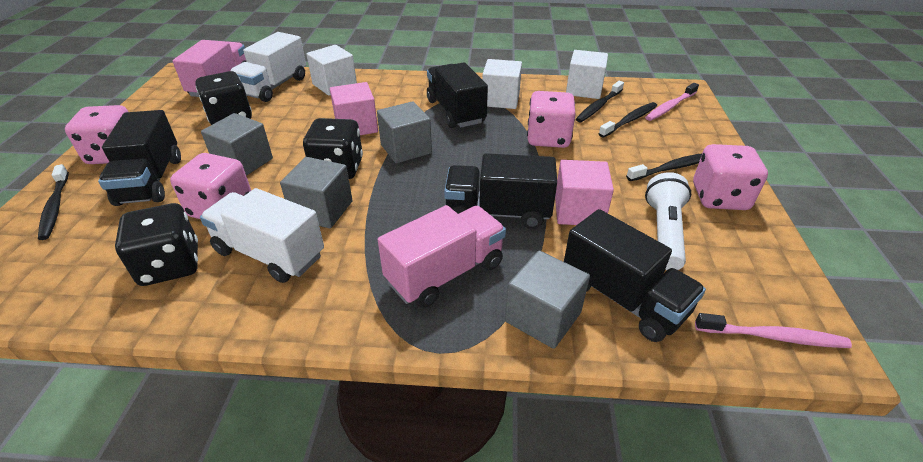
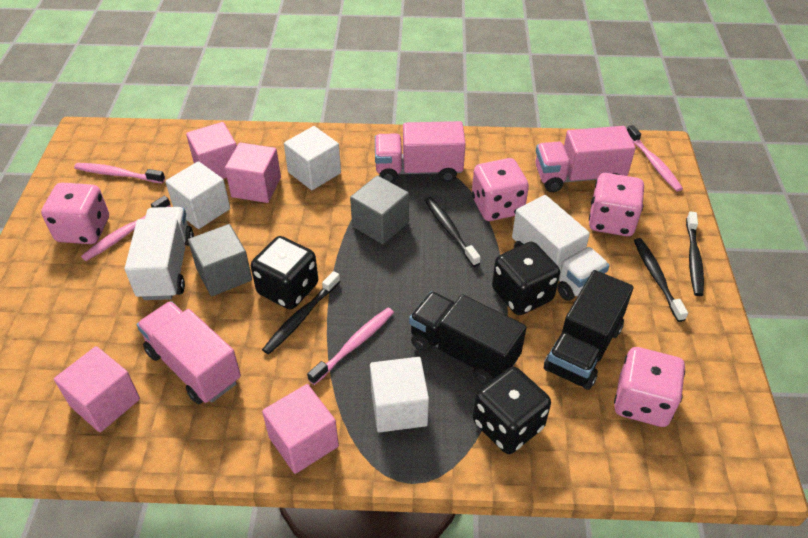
black truck: [98,110,181,206] [427,62,488,128] [444,153,557,229] [564,209,706,342] = 4 -> [409,291,527,385] [544,270,634,390] = 2
grey cube: [201,113,273,176] [280,157,353,228] [377,101,432,163] [505,251,590,349] = 4 -> [188,224,252,296] [350,175,409,244] = 2
pink cube: [330,82,378,135] [555,160,614,225] = 2 -> [54,346,140,432] [186,122,237,179] [225,143,281,203] [262,384,339,474] = 4
pink toothbrush: [645,83,699,121] [695,313,852,348] = 2 -> [74,163,165,183] [81,196,171,261] [307,308,394,385] [627,125,683,192] = 4
pink truck: [173,40,246,97] [378,205,506,308] = 2 -> [137,301,241,404] [375,121,466,183] [535,126,636,192] = 3
white flashlight: [645,172,691,270] = 1 -> none = 0

